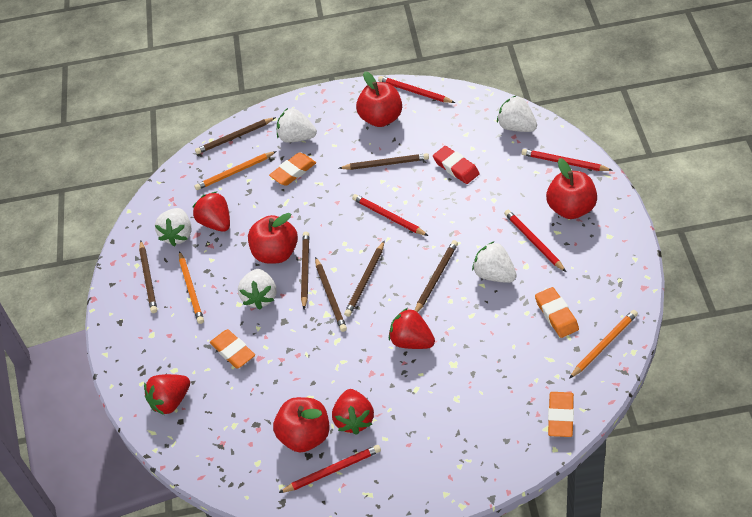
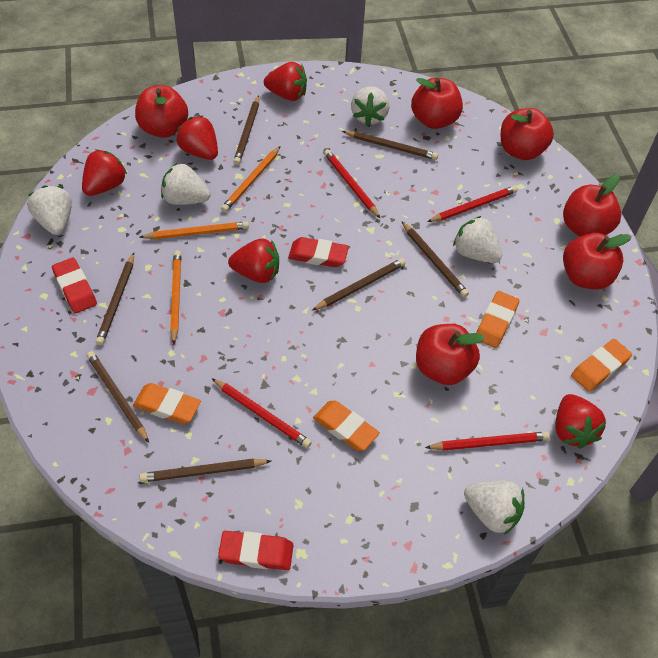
red apple: [248,213,298,263] [273,397,330,452] [356,71,402,127] [546,158,597,219] = 4 -> [135,85,188,138] [411,78,463,129] [416,324,485,385] [501,108,554,160] [563,175,621,237] [563,233,632,290] = 6
red eraser: [433,146,480,184] = 1 -> [52,258,97,314] [218,531,293,570] [288,237,349,267] = 3
red pencil: [279,445,381,493] [352,194,428,236] [378,76,455,103] [504,210,566,272] [522,149,613,171] = 5 -> [211,378,312,448] [324,149,380,218] [425,432,550,451] [427,186,518,222] = 4
red strawberry: [144,374,190,415] [192,192,230,232] [332,389,374,435] [389,308,435,349] = 4 -> [82,149,127,196] [176,116,218,160] [228,239,279,283] [264,62,307,101] [555,394,607,449] = 5

